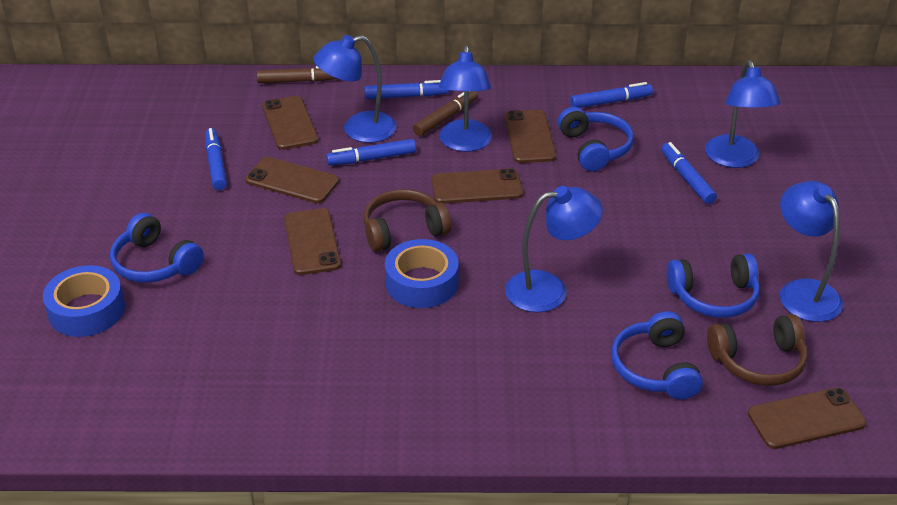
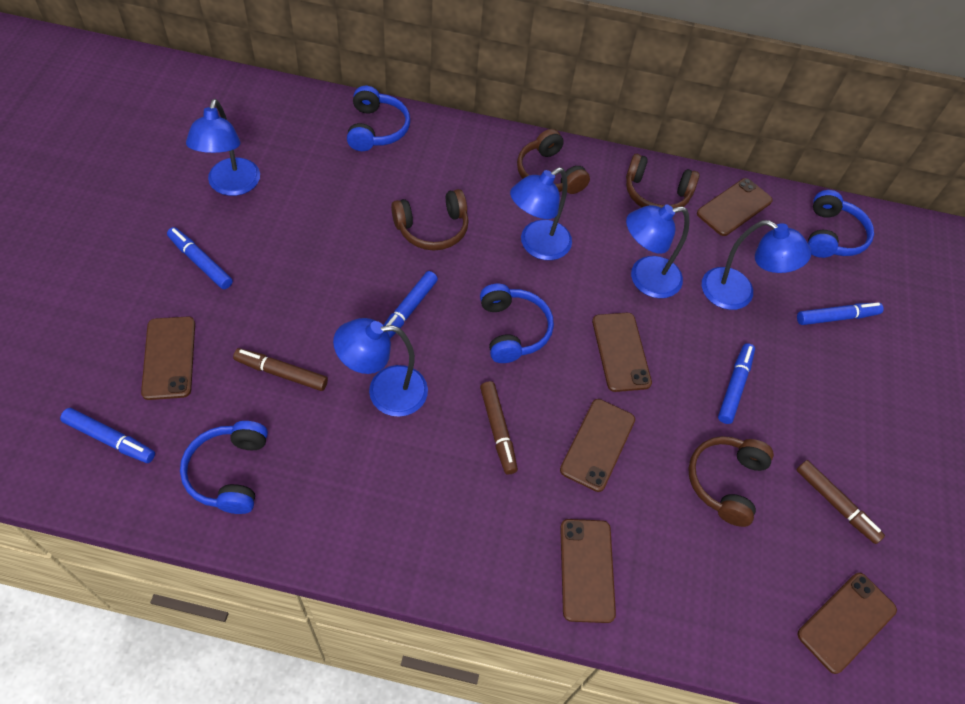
blue tape: [43,265,125,337] [385,239,459,308] = 2 -> none = 0
brown headphones: [363,189,451,252] [707,314,807,386] = 2 -> [391,189,468,251] [517,129,590,194] [626,154,699,208] [688,436,774,527] = 4
brown marker: [257,66,338,83] [413,91,478,136] = 2 -> [233,348,328,391] [480,381,518,475] [796,460,885,544] = 3

